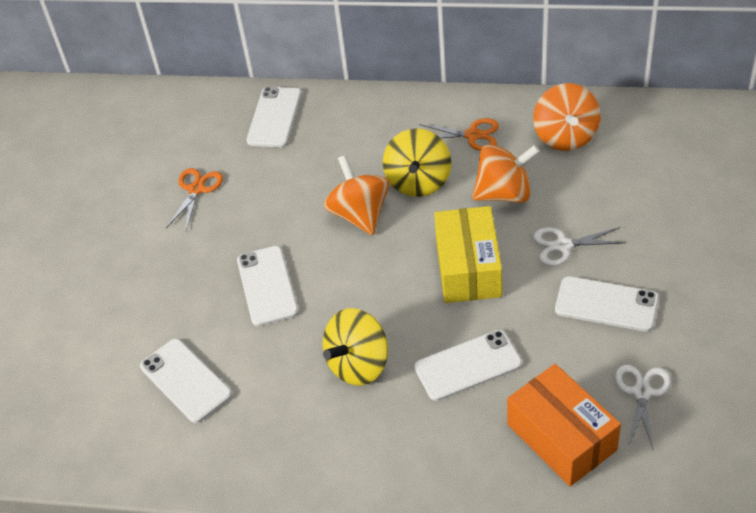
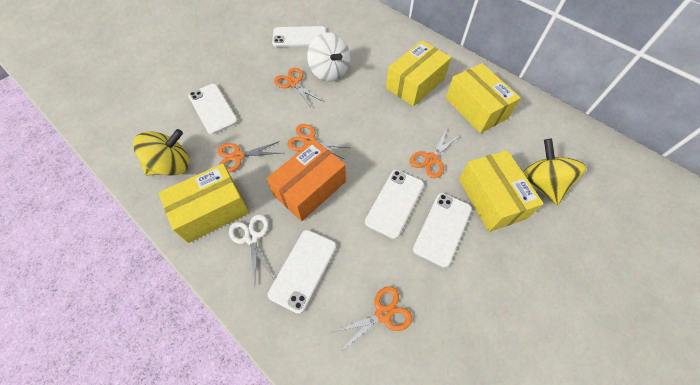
orange scissors: [166,168,223,231] [419,118,499,151] = 2 -> [217,141,281,172] [274,68,322,106] [287,124,350,159] [332,286,412,352] [410,130,460,178] = 5
orange spinning top: [324,155,390,235] [472,144,540,203] [533,83,601,151] = 3 -> none = 0
white scissors: [533,227,626,266] [615,365,671,452] = 2 -> [229,214,274,285] = 1
white spinning top: none = 0 -> [307,32,350,82] = 1
yellow box: [434,206,502,303] = 1 -> [159,164,249,243] [386,41,451,107] [446,63,521,133] [459,150,544,232] = 4

